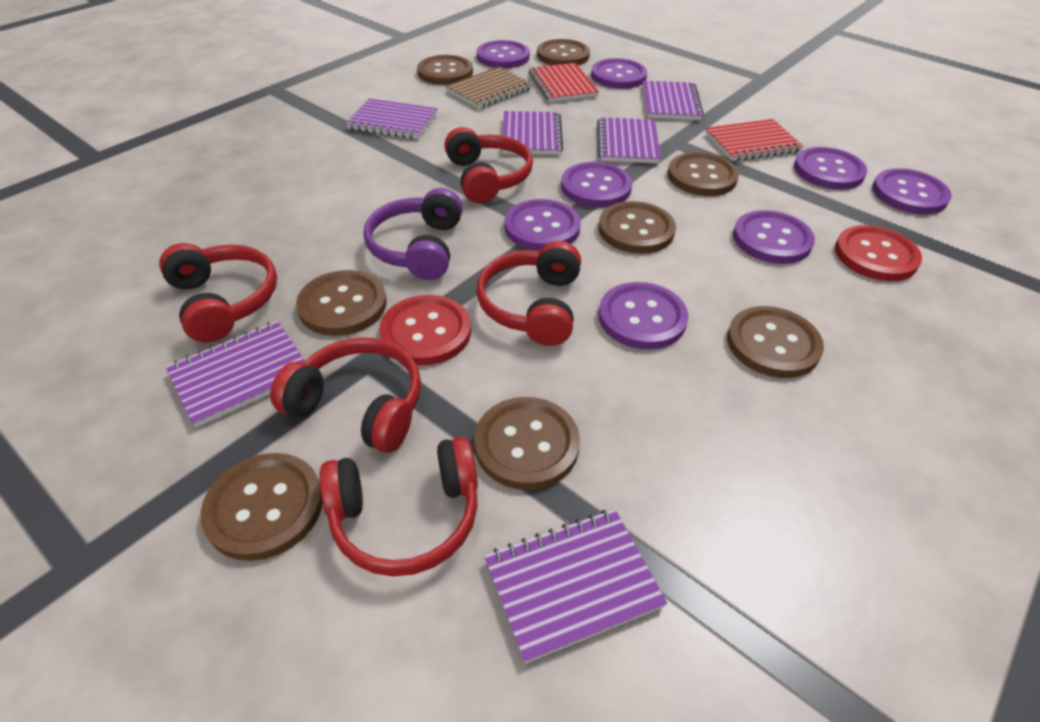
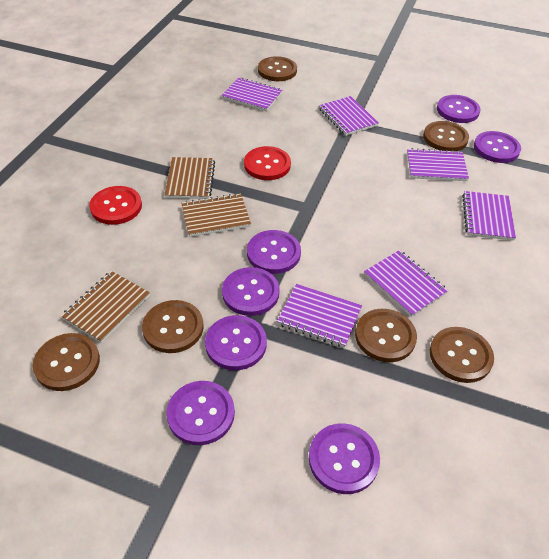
brown button: [200,453,322,561] [296,270,387,336] [417,55,473,85] [474,397,580,490] [537,39,590,65] [598,201,676,254] [668,152,739,196] [727,306,824,378] = 8 -> [33,333,100,391] [142,300,203,353] [258,56,297,81] [355,309,417,362] [423,121,469,151] [430,327,494,383] = 6
brown notebook: [446,67,532,109] = 1 -> [61,271,150,343] [164,157,215,199] [181,193,251,237] = 3
purple button: [477,40,530,68] [504,199,581,251] [561,162,632,207] [591,58,647,89] [599,282,688,349] [733,210,815,264] [794,147,867,190] [872,168,951,214] = 8 -> [167,381,235,445] [205,315,267,370] [222,267,280,316] [247,230,301,274] [309,423,380,494] [437,95,481,123] [474,131,521,163] = 7
purple headphones: [363,188,463,280] = 1 -> none = 0
red headphones: [159,243,277,343] [270,337,421,453] [319,437,478,576] [444,127,533,203] [477,241,581,346] = 5 -> none = 0
red notebook: [528,63,599,102] [705,119,803,161] = 2 -> none = 0

